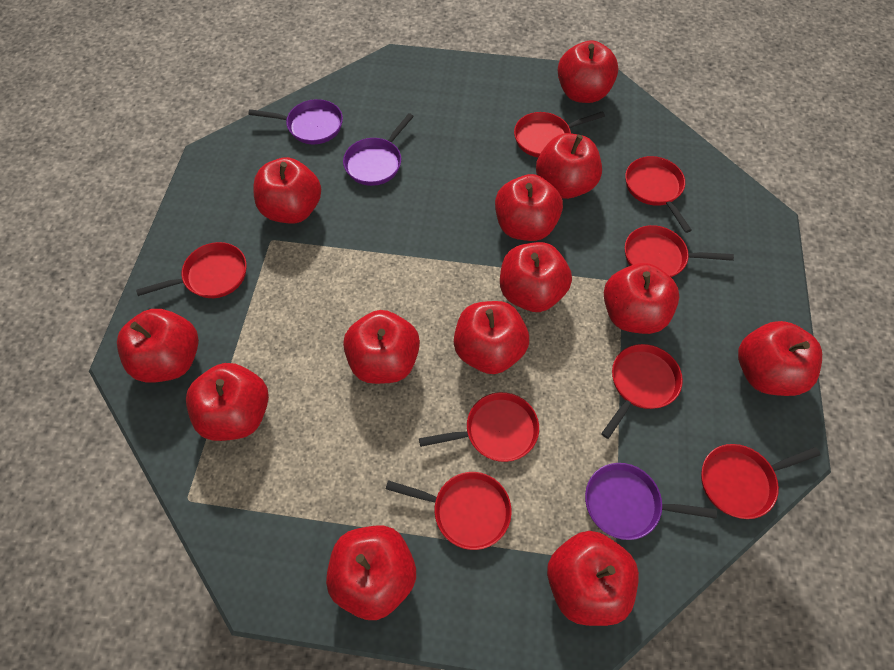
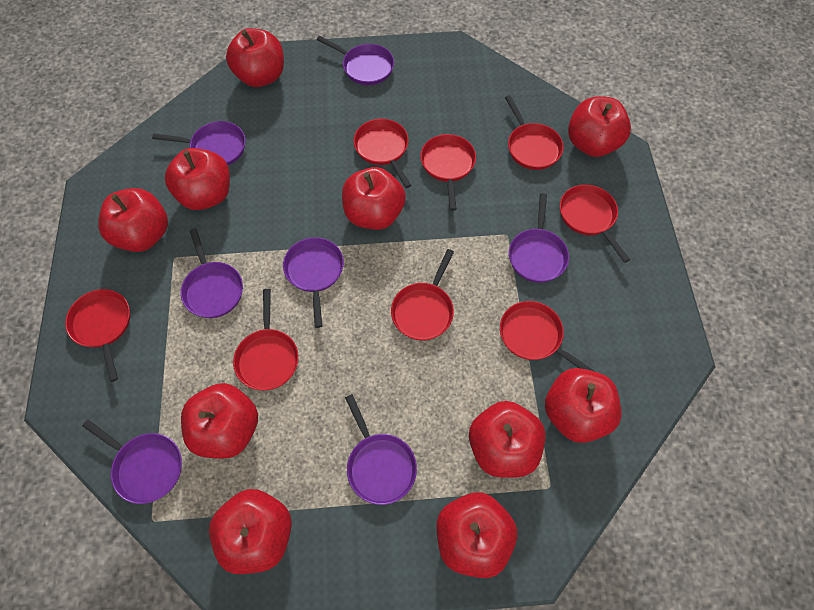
purple pan: [249,99,343,144] [343,113,414,186] [585,463,717,540] = 3 -> [82,420,182,504] [152,121,245,165] [181,228,243,318] [283,237,344,328] [317,36,394,85] [345,394,417,505] [509,193,569,283] = 7
red apple: [117,309,199,383] [186,363,269,441] [253,157,321,223] [326,526,416,620] [343,310,420,384] [454,301,529,374] [495,174,563,241] [500,242,572,312] [536,133,602,199] [547,531,639,626] [557,40,618,103] [604,263,679,334] [738,321,822,396] = 13 -> [98,188,168,252] [165,148,230,210] [181,383,258,459] [209,489,292,574] [226,28,284,87] [342,167,406,230] [437,492,517,578] [469,401,546,478] [545,368,621,443] [568,96,631,157] = 10

